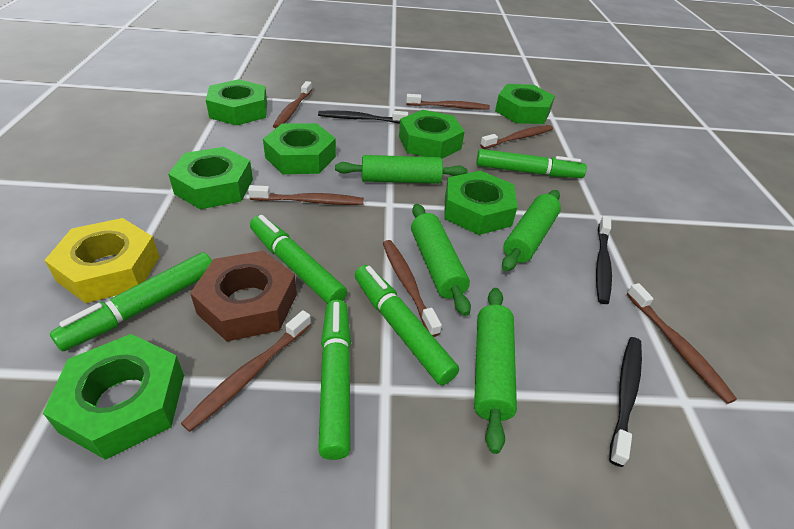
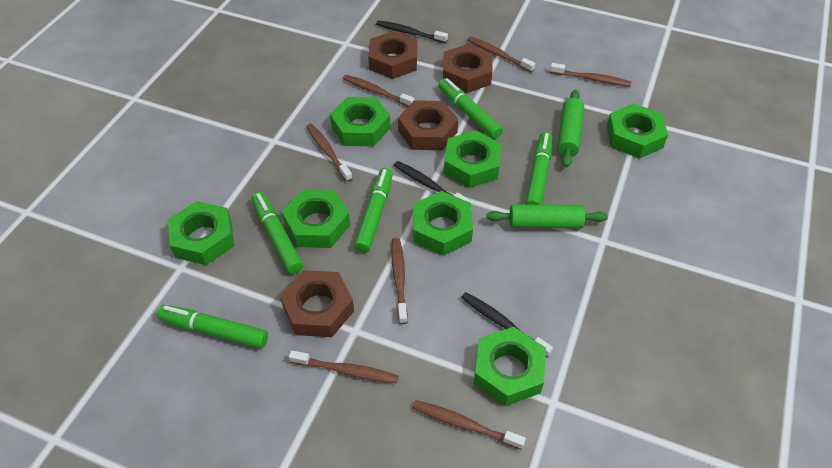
brown nut: [190,251,297,342] = 1 -> [280,270,354,337] [368,31,417,79] [398,100,458,150] [443,44,493,93] = 4
green rolling pin: [335,155,468,184] [411,204,471,316] [474,288,517,454] [502,190,561,271] = 4 -> [487,204,608,228] [557,90,584,167] = 2
yellow nut: [44,218,160,303] = 1 -> none = 0

